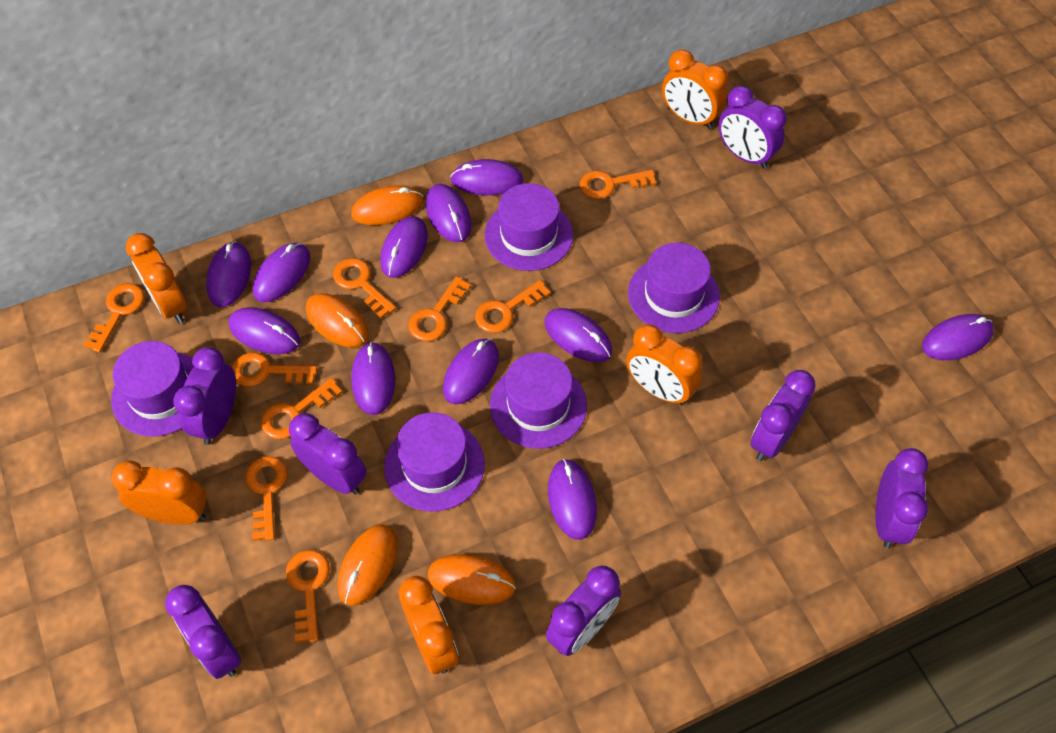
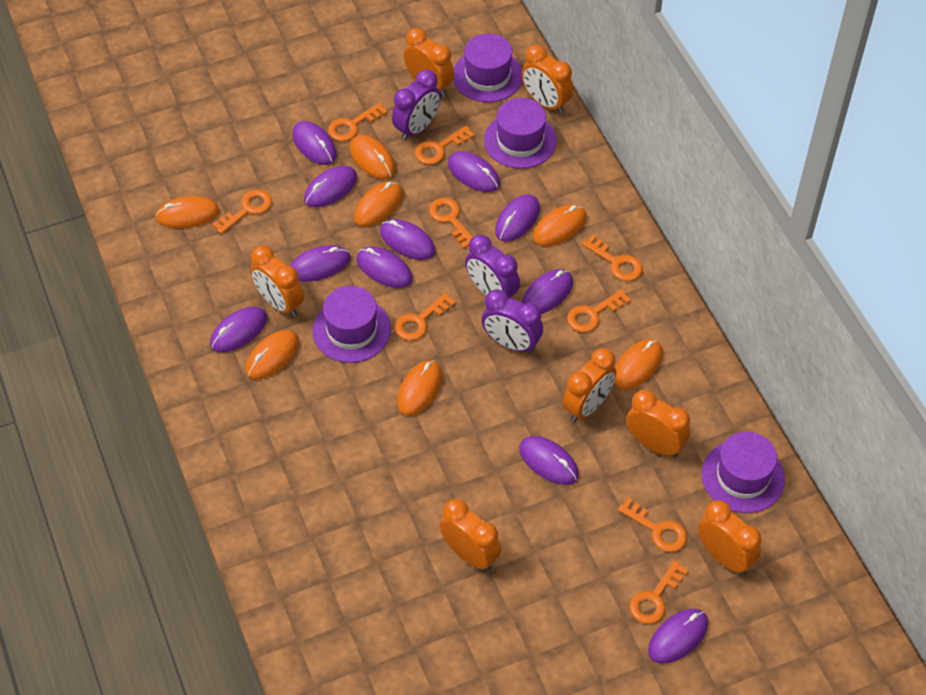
orange clock: [111,460,207,525] [126,233,187,324] [399,576,458,674] [626,324,702,405] [662,50,728,129] = 5 -> [250,246,304,317] [404,28,454,97] [440,499,501,571] [522,45,574,114] [563,348,616,422] [626,390,690,457] [698,500,761,574] = 7
orange mouse: [306,293,369,347] [338,524,398,606] [351,185,424,225] [428,554,516,605] = 4 -> [155,196,220,228] [246,330,299,379] [350,135,395,179] [354,181,403,227] [397,360,442,416] [533,205,586,246] [614,339,663,389] = 7
purple clock: [165,585,241,679] [174,347,236,445] [289,413,367,495] [546,566,621,656] [719,86,787,169] [750,370,816,461] [875,448,928,548] = 7 -> [392,70,441,141] [465,235,520,298] [481,289,543,354] = 3
purple hat: [111,341,194,437] [384,412,485,512] [485,183,573,271] [490,352,587,449] [628,243,720,333] = 5 -> [312,286,391,363] [453,34,523,102] [484,98,557,169] [701,432,785,513] = 4

